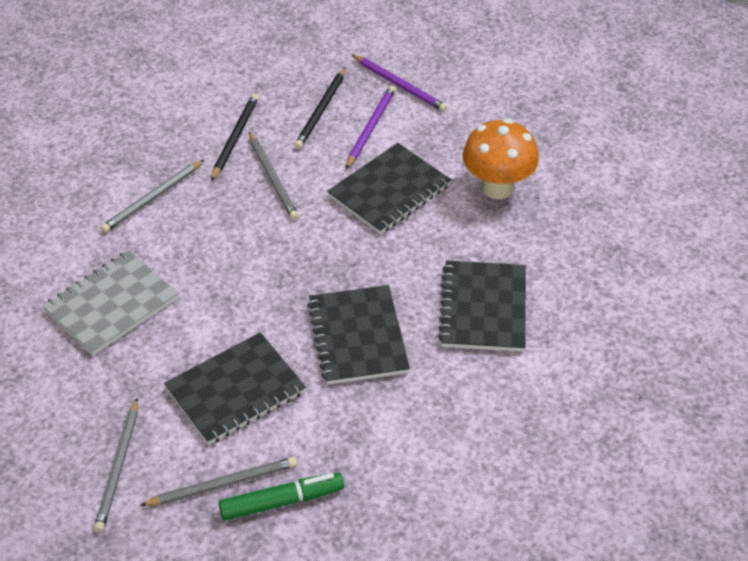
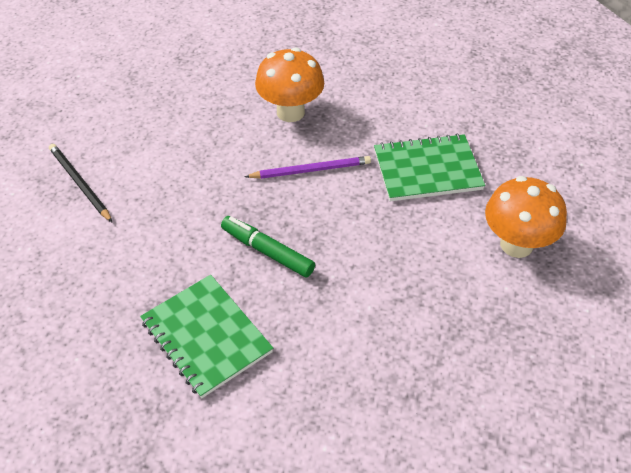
black notebook: [164,332,306,445] [307,285,410,385] [327,143,451,234] [439,261,526,352] = 4 -> none = 0
black pencil: [211,94,259,181] [294,67,346,149] = 2 -> [49,144,112,222] = 1
green notebook: none = 0 -> [140,275,273,398] [374,134,485,201] = 2
grey notebook: [43,250,179,356] = 1 -> none = 0
grey pencil: [94,398,138,532] [101,159,205,233] [140,457,297,506] [249,132,299,220] = 4 -> none = 0
orange mushroom: [463,119,539,199] = 1 -> [255,47,324,122] [485,176,567,258] = 2
purple pencil: [346,85,396,169] [352,55,447,112] = 2 -> [245,156,371,179] = 1

